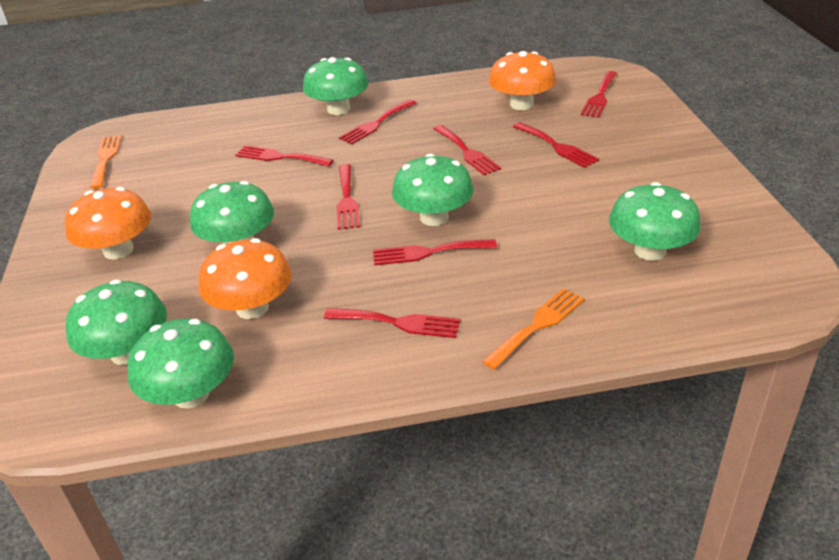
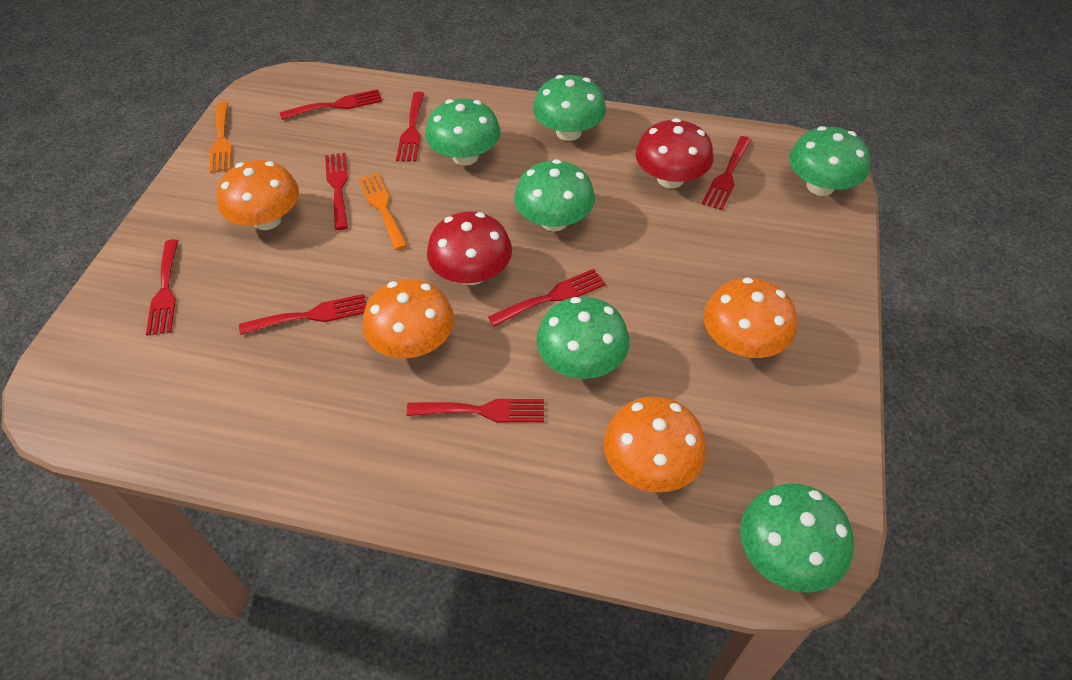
orange mushroom: [65,187,151,260] [199,238,292,319] [489,51,556,110] = 3 -> [217,160,299,230] [363,279,454,359] [603,396,707,492] [703,277,797,358] = 4
red mushroom: none = 0 -> [427,211,512,285] [635,118,713,188] = 2

